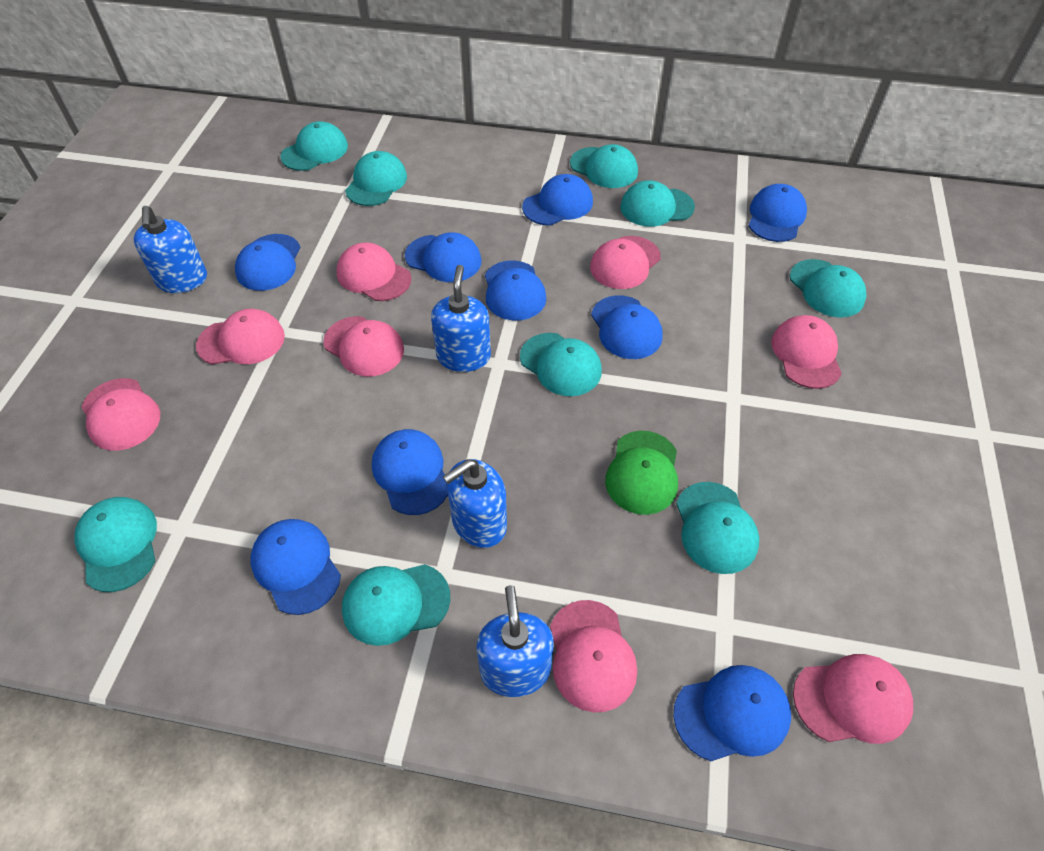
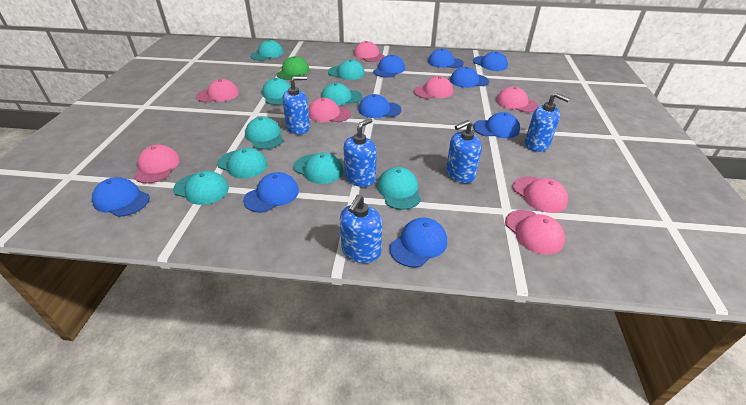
blue soap dispenser: [133,206,207,293] [431,265,491,372] [443,459,507,548] [476,585,554,697] = 4 -> [282,76,310,135] [340,195,382,263] [344,118,377,187] [446,120,482,183] [525,93,570,152] = 5

